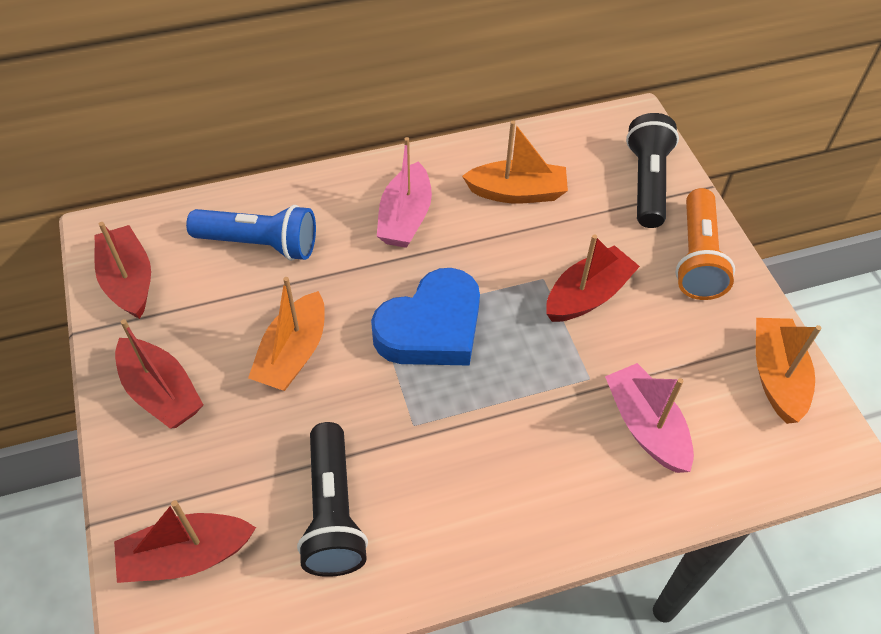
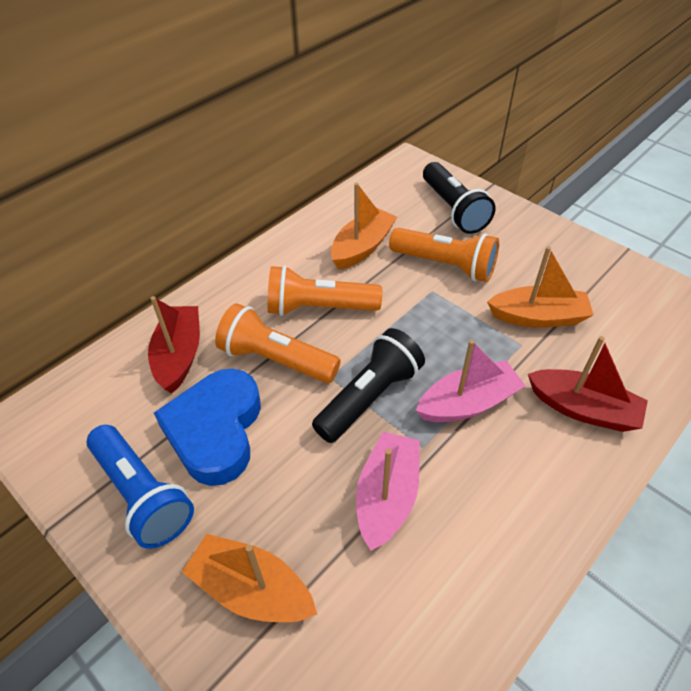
orange flashlight: [676,188,735,300] = 1 -> [215,303,341,383] [268,265,382,316] [389,228,499,282] = 3
red boat: [94,222,151,319] [114,500,256,583] [115,319,203,429] [546,234,640,322] = 4 -> [148,296,200,394] [528,336,648,432] = 2

